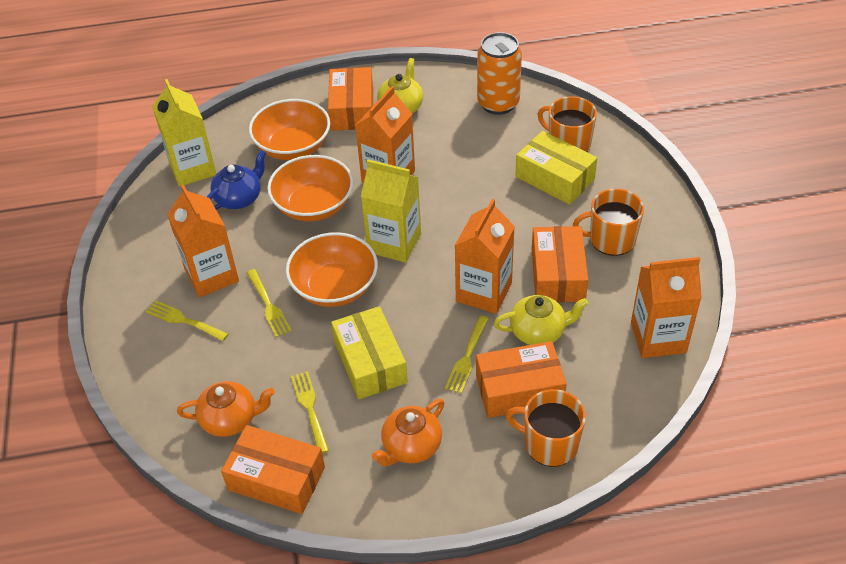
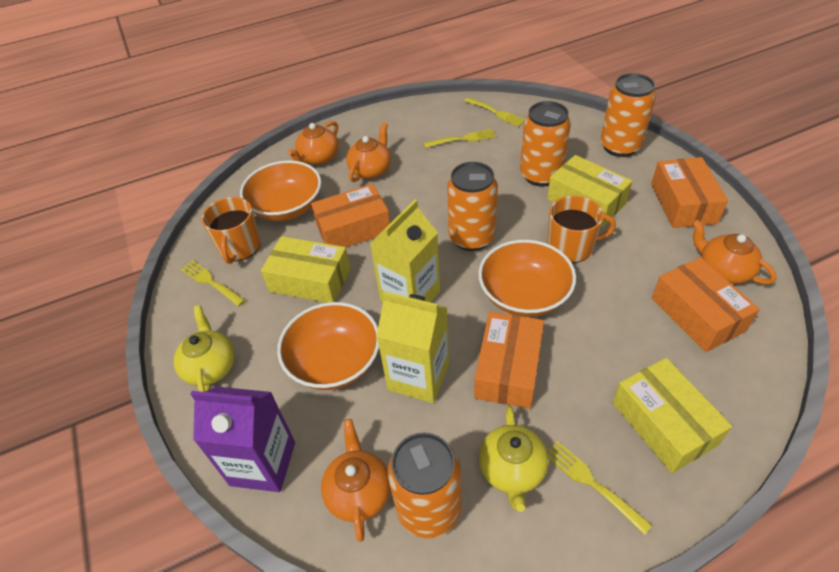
blue teapot: [207,150,266,210] = 1 -> none = 0
orange can: [477,32,522,115] = 1 -> [388,433,462,538] [447,162,498,251] [520,101,571,187] [601,73,656,157] = 4
orange carton: [167,184,239,297] [355,86,415,183] [455,199,515,314] [631,257,702,358] = 4 -> none = 0
orange mug: [506,389,586,467] [538,96,597,152] [573,189,644,256] = 3 -> [202,197,261,264] [547,196,616,263] = 2
orange teapot: [177,381,275,437] [372,399,445,466] = 2 -> [287,121,339,165] [321,419,391,542] [346,123,391,182] [692,219,777,284] = 4
purple carton: none = 0 -> [191,386,295,492] = 1
yellow box: [331,306,408,399] [515,131,597,205] = 2 -> [261,236,350,303] [547,155,632,227] [612,358,732,473] = 3

